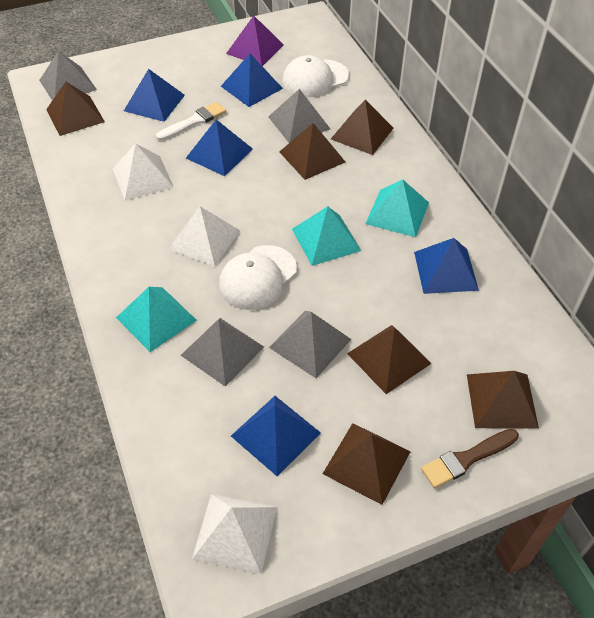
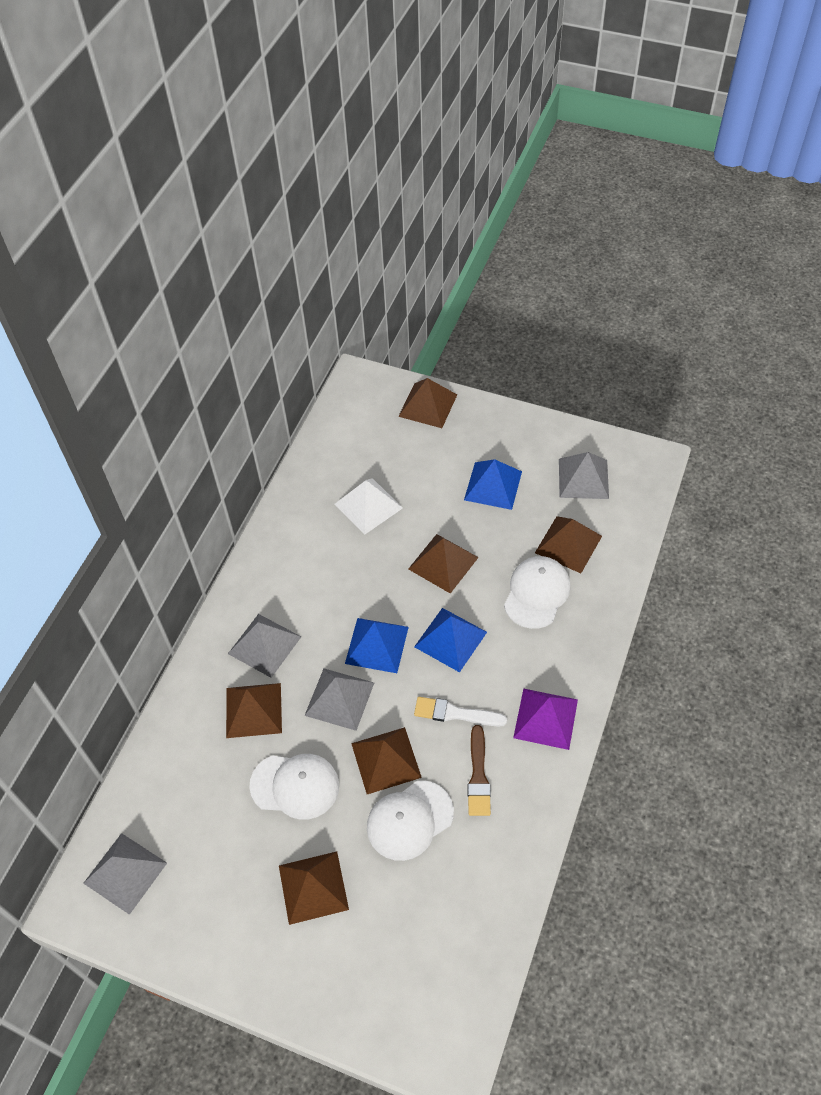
blue pyramid: [124,69,185,122] [186,120,253,176] [221,54,283,107] [231,396,321,476] [414,238,479,294] = 5 -> [345,618,409,673] [414,608,487,672] [464,459,522,510] = 3
turquoise pyramid: [116,287,197,352] [292,206,361,266] [365,179,429,237] = 3 -> none = 0
white cap: [219,245,297,310] [282,55,349,97] = 2 -> [249,754,339,820] [367,781,454,861] [504,556,571,629] = 3
white pyramid: [112,144,173,200] [168,206,240,266] [192,494,277,574] = 3 -> [335,478,403,535] = 1

